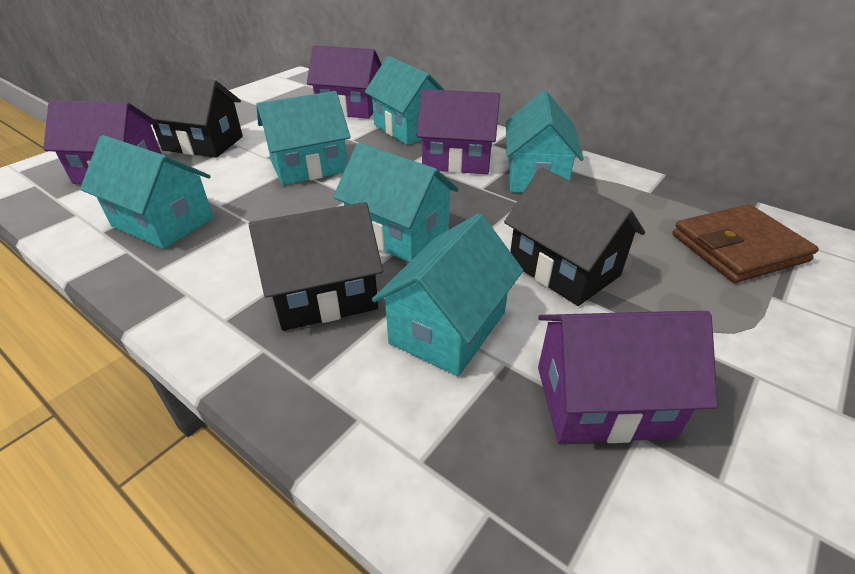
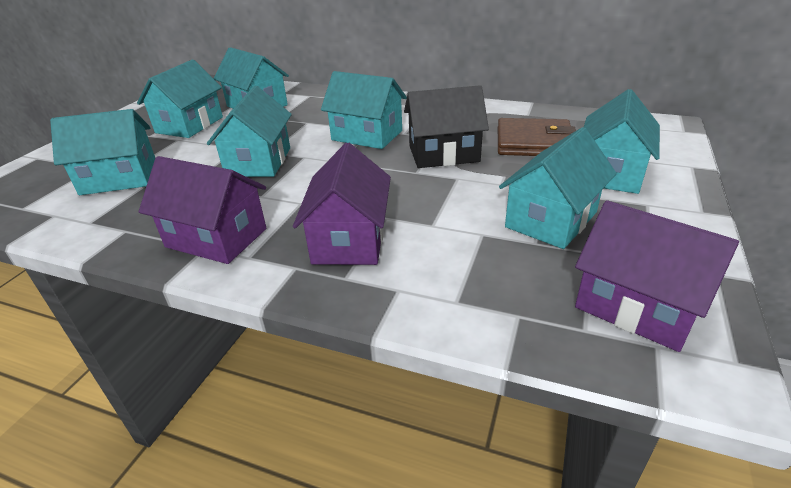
black house: [142,74,243,158] [249,202,383,331] [504,168,645,306] = 3 -> [404,85,489,168] = 1
purple house: [43,100,162,184] [307,45,382,119] [417,89,500,174] [538,311,718,443] = 4 -> [139,156,266,264] [293,142,391,265] [575,200,739,352] = 3
turquoise house: [80,135,214,249] [256,91,351,185] [333,143,459,262] [365,56,444,145] [372,213,523,376] [506,91,584,193] = 6 -> [50,109,155,195] [137,59,223,138] [207,86,292,177] [213,47,289,108] [321,71,407,149] [499,127,617,249] [583,89,660,194] = 7

